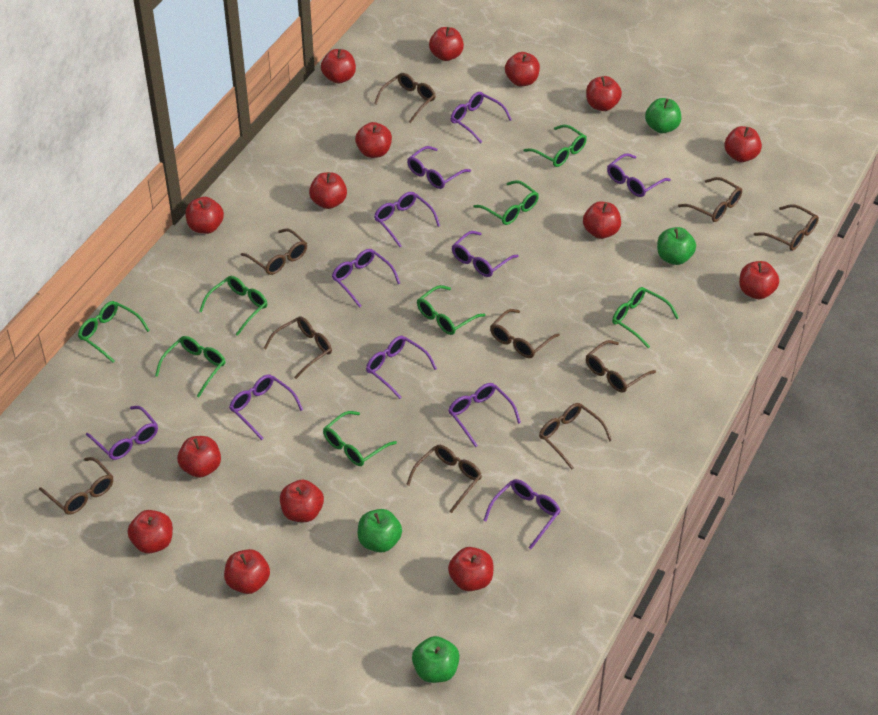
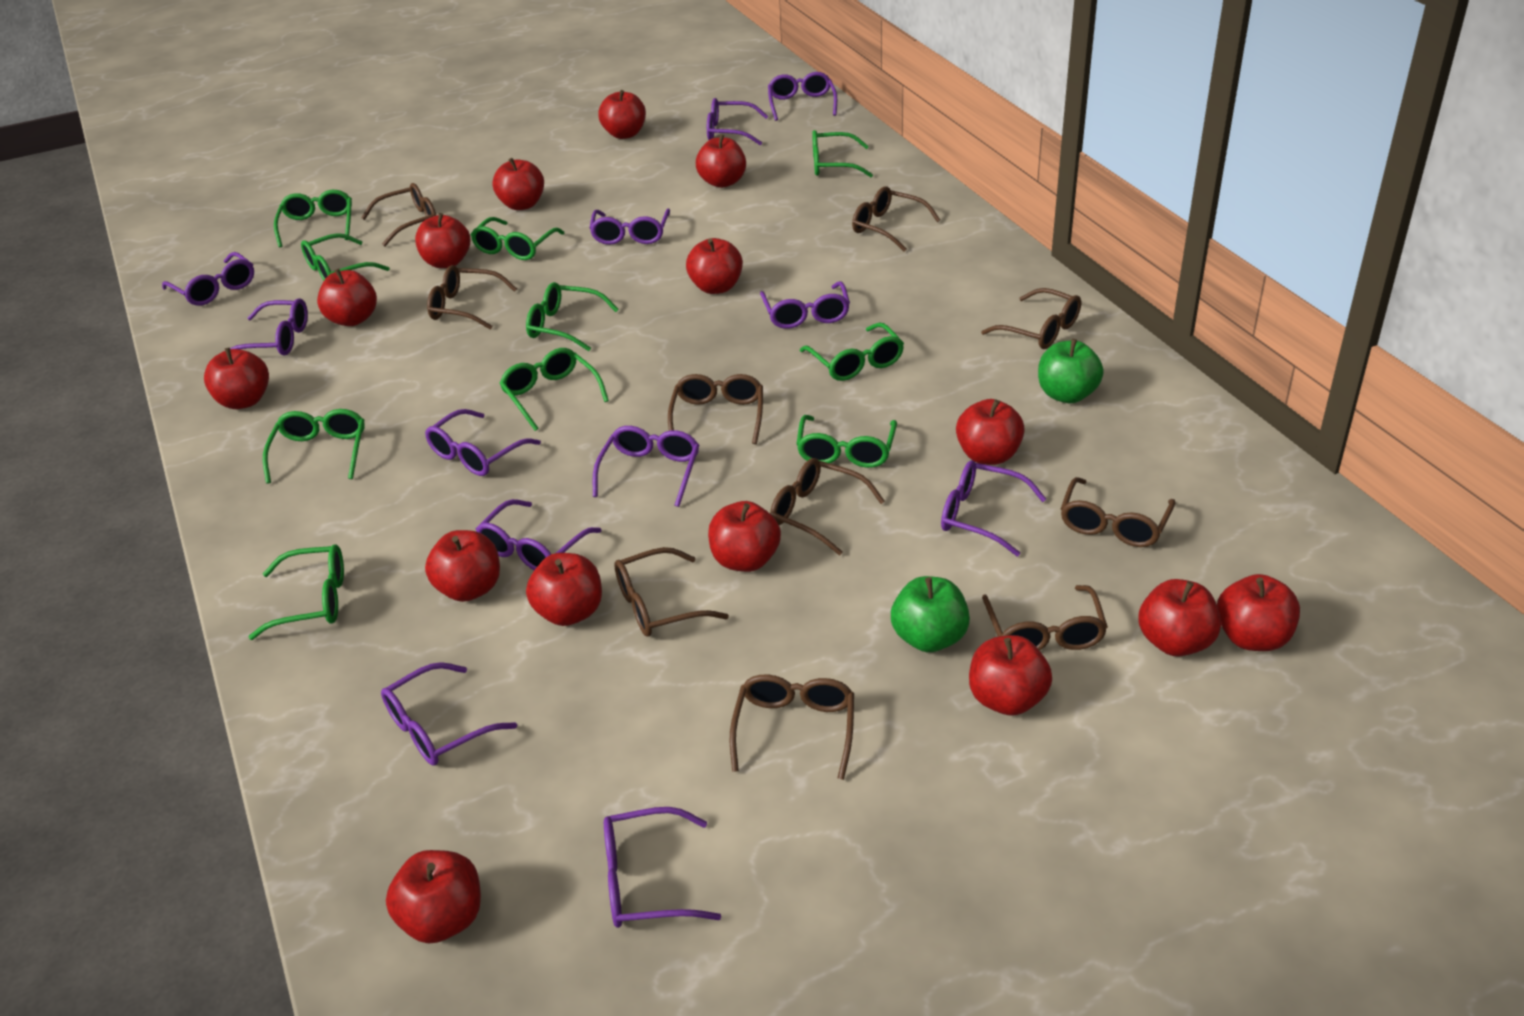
green apple: [358,509,402,553] [412,636,460,683] [645,98,681,133] [657,227,696,265] = 4 -> [891,576,970,652] [1038,339,1104,403] = 2
green glasses: [78,301,150,363] [155,336,225,397] [199,276,267,336] [323,411,397,466] [417,285,486,335] [473,180,539,225] [524,125,587,167] [612,287,679,348] = 8 -> [248,544,344,640] [263,409,365,484] [274,190,352,247] [301,233,390,281] [471,217,564,260] [499,348,609,431] [526,282,619,351] [796,415,897,468] [800,322,904,381] [812,130,873,177] = 10
purple glasses: [86,406,158,460] [229,375,303,440] [332,249,400,308] [366,336,437,399] [374,192,440,247] [407,146,471,189] [448,383,521,447] [451,92,512,143] [452,231,519,277] [483,479,561,549] [607,153,671,197] = 11 -> [162,252,254,306] [230,298,308,356] [381,662,517,766] [425,409,541,476] [475,499,601,570] [590,209,670,245] [593,426,699,507] [604,807,721,928] [707,98,768,145] [760,281,850,329] [768,72,837,121] [941,460,1046,556] = 12

